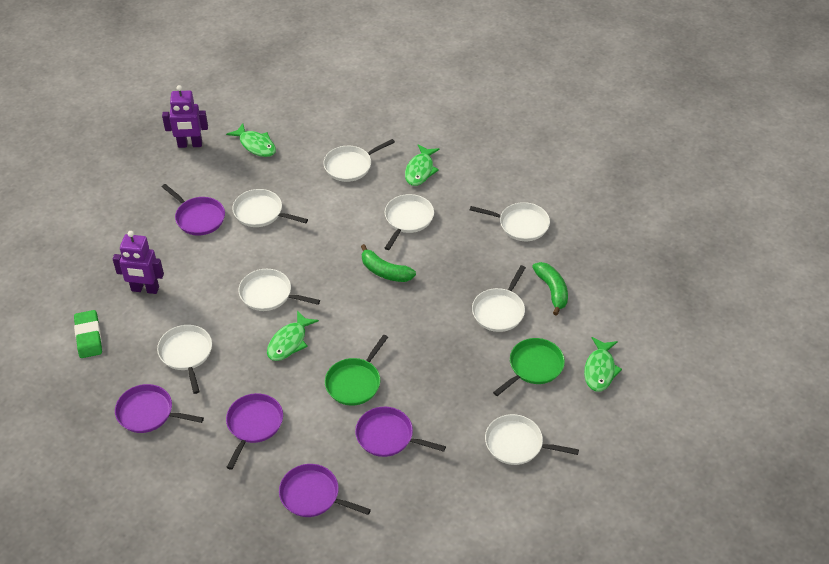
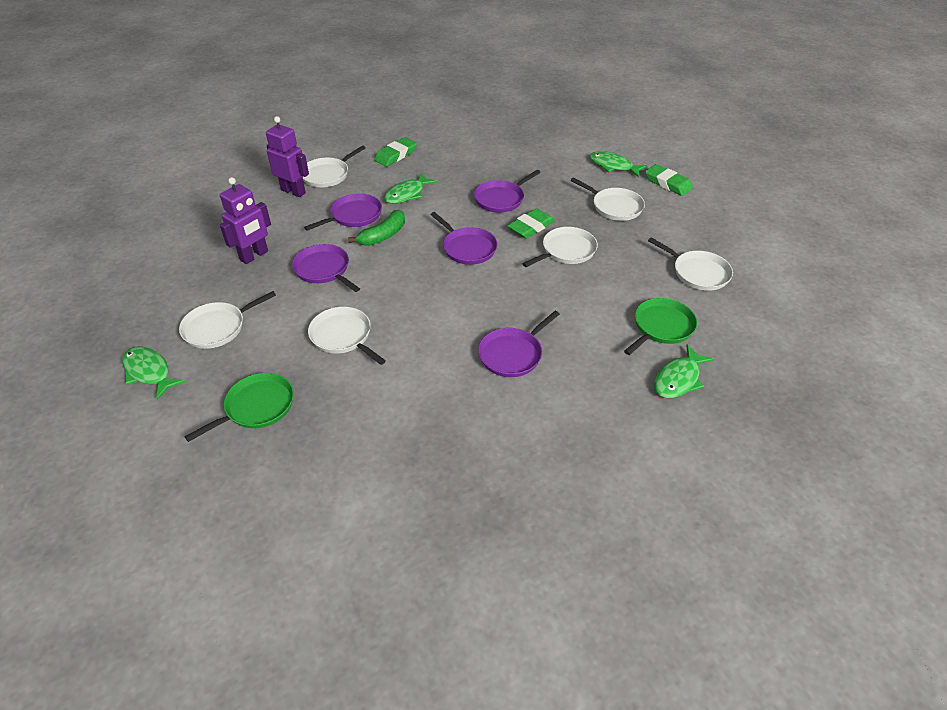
green banana: [361,244,416,282] [532,262,568,316] = 2 -> [348,210,405,246] = 1
green eraser: [74,310,102,358] = 1 -> [374,137,417,167] [507,208,555,239] [645,164,693,196] = 3
white pan: [157,325,212,394] [232,189,308,227] [239,269,320,311] [323,139,395,182] [385,194,434,250] [470,202,550,241] [472,265,526,332] [485,414,579,465] = 8 -> [179,291,276,349] [303,145,366,187] [308,307,386,365] [522,227,598,267] [571,177,645,221] [648,237,733,291] = 6

